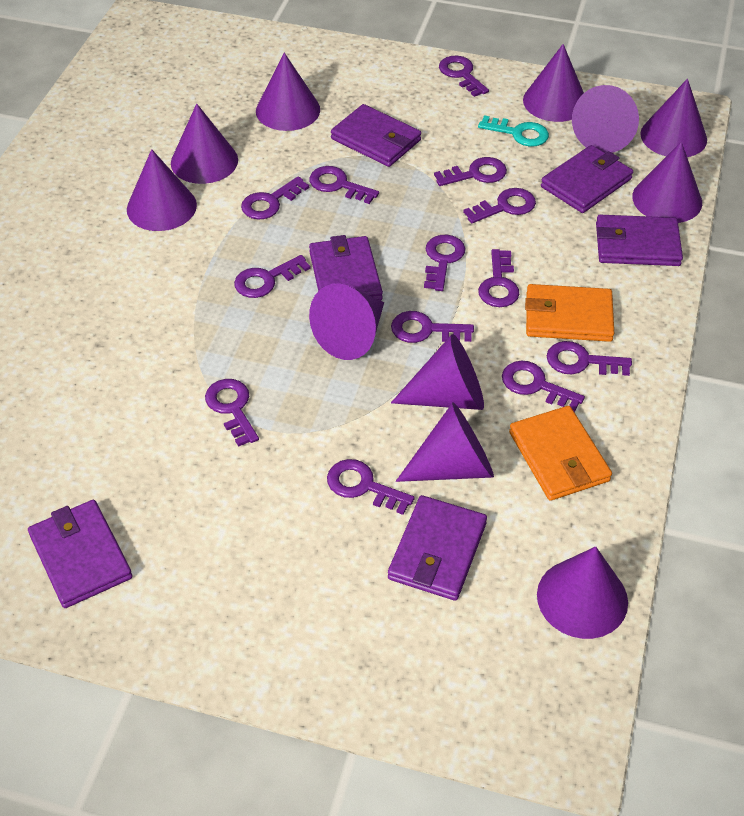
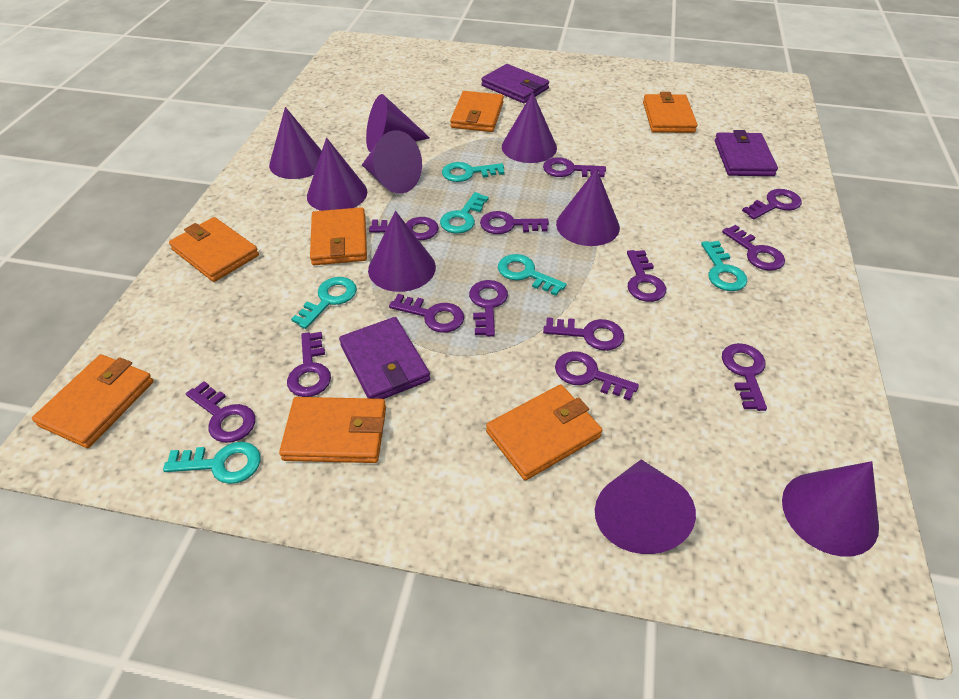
orange wallet: [509,406,612,501] [525,284,614,342] = 2 -> [32,354,153,448] [169,217,259,282] [279,397,386,463] [310,207,367,265] [450,91,504,132] [486,384,602,480] [643,92,697,133] = 7
purple cone: [127,149,197,231] [171,103,238,184] [256,53,320,131] [309,284,384,360] [391,334,484,410] [396,402,494,482] [523,44,584,122] [537,546,628,639] [572,85,639,153] [632,142,702,223] [640,79,707,157] = 11 -> [269,107,322,179] [307,138,367,211] [362,130,422,194] [366,94,430,152] [368,211,436,292] [502,92,557,163] [556,168,620,246] [595,459,696,554] [782,461,879,557] = 9
purple wallet: [28,500,132,608] [309,235,383,301] [331,104,421,167] [388,495,487,601] [541,145,633,213] [596,215,683,266] = 6 -> [339,317,430,399] [481,64,549,103] [715,130,778,176] = 3
turquoise key: [478,115,549,147] = 1 -> [163,442,261,484] [291,277,357,329] [440,192,489,234] [442,162,505,182] [498,254,567,296] [701,241,747,291] = 6

